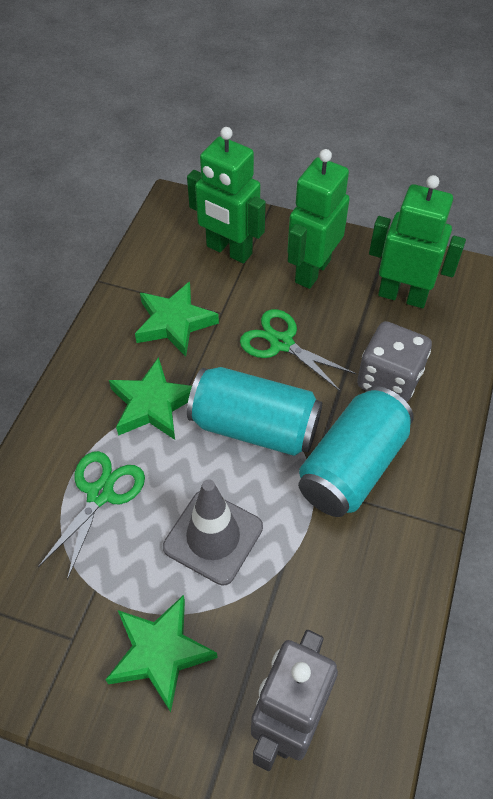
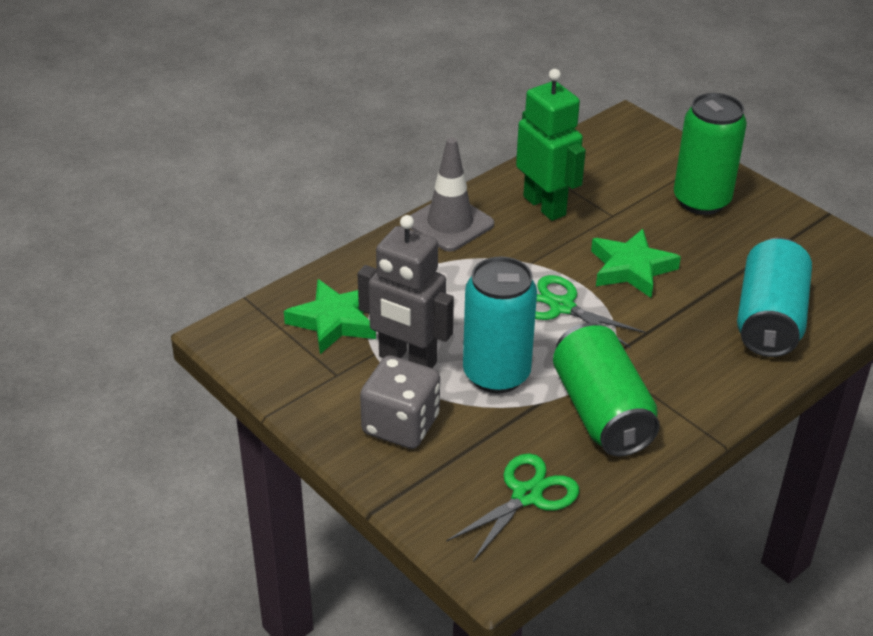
green can: none = 0 -> [553,323,660,457] [674,93,747,215] = 2
green robot: [187,127,266,263] [287,149,350,289] [369,175,466,308] = 3 -> [516,69,586,221] = 1
green star: [105,595,218,712] [109,357,192,440] [135,281,219,357] = 3 -> [284,279,376,354] [591,229,681,298] = 2

